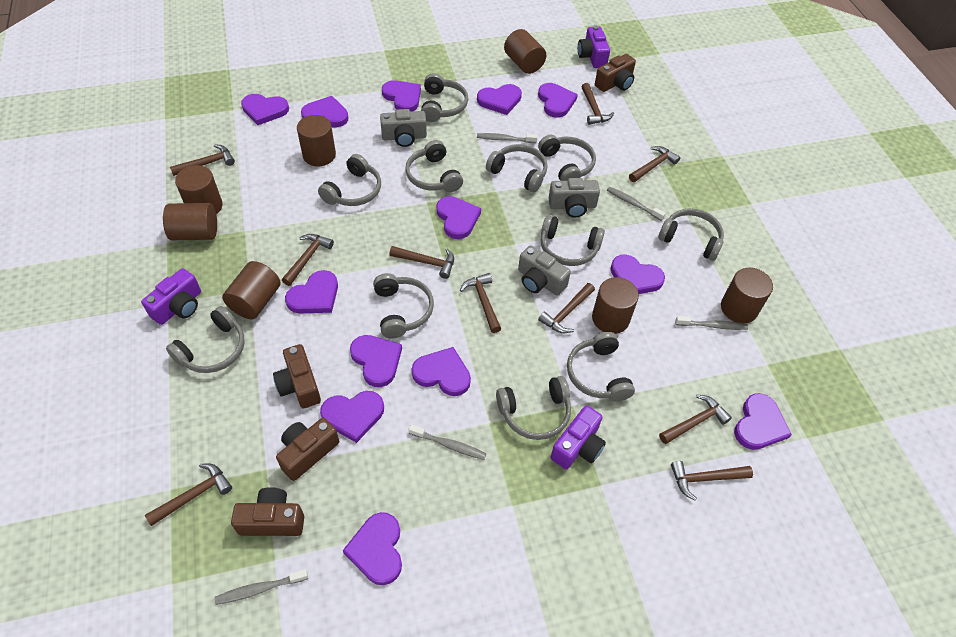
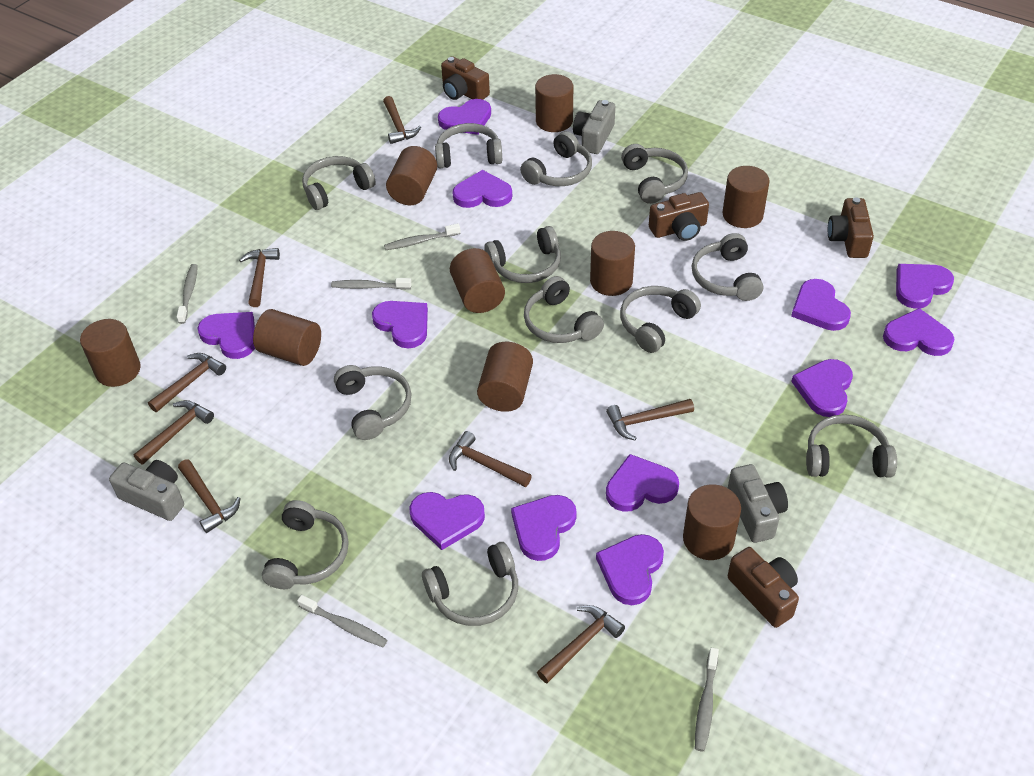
brown cylinder: [163,203,217,240] [175,165,223,214] [222,261,281,319] [297,115,336,166] [504,29,546,74] [592,277,639,334] [721,268,773,323] = 7 -> [80,319,141,387] [253,309,321,366] [386,146,437,205] [450,248,505,313] [477,342,533,412] [535,74,573,132] [590,231,635,296] [683,484,741,560] [723,166,770,228] = 9
brown hammer: [145,464,232,526] [170,144,235,176] [282,234,334,286] [390,246,454,279] [460,273,501,333] [538,283,595,333] [582,83,614,125] [629,146,680,182] [659,395,732,444] [671,461,753,501] = 10 -> [134,400,214,464] [148,353,226,412] [178,459,241,533] [239,248,280,307] [383,96,421,144] [449,431,532,487] [537,605,625,683] [606,399,694,440] = 8
grey headphones: [166,306,245,373] [318,154,381,206] [373,273,434,339] [405,140,463,192] [421,73,468,122] [486,144,548,193] [496,376,571,440] [538,135,596,181] [541,215,605,266] [567,332,635,401] [658,208,724,261] = 11 -> [262,500,349,589] [302,156,376,210] [334,365,412,440] [422,542,518,626] [435,123,502,168] [484,226,561,283] [520,131,592,186] [524,276,604,343] [620,286,701,353] [621,144,688,204] [692,233,763,301] [806,414,897,478] = 12
purple camera: [141,268,201,325] [551,405,606,469] [578,26,610,68] = 3 -> none = 0
purple heart: [241,94,289,125] [285,270,338,313] [301,96,349,127] [320,391,384,443] [343,512,402,585] [350,335,402,387] [382,80,421,112] [412,347,471,396] [436,196,481,239] [477,84,522,115] [538,83,578,118] [610,254,665,294] [734,393,792,450] = 13 -> [198,312,255,359] [372,301,428,348] [409,492,485,550] [438,99,491,135] [452,170,512,208] [511,495,577,561] [596,534,664,605] [606,454,679,512] [791,279,851,331] [791,359,853,417] [883,308,954,356] [896,264,954,309] = 12

